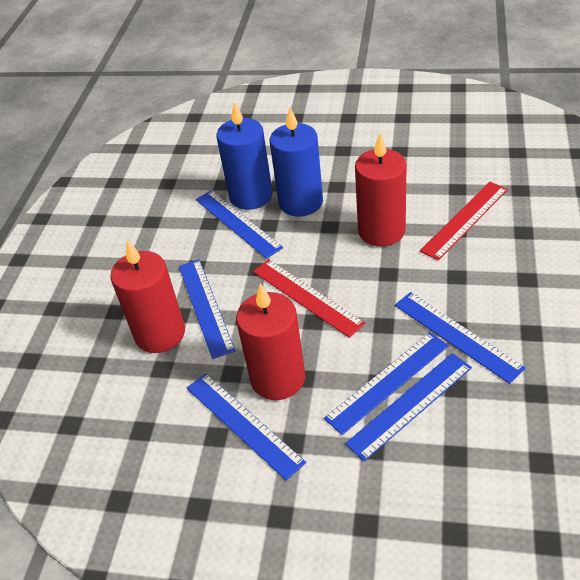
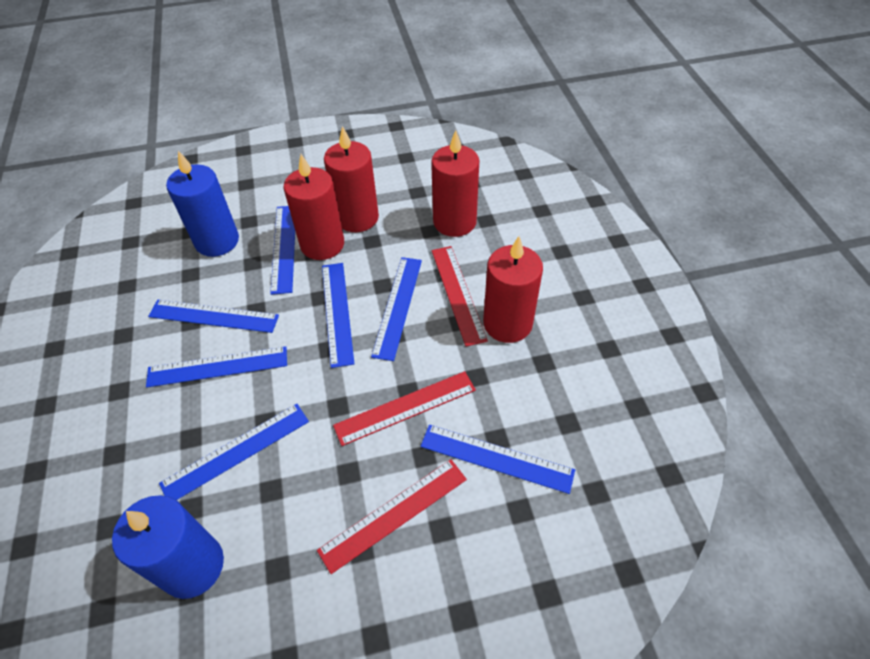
blue ruler: [179,260,235,359] [187,373,306,481] [196,190,283,259] [324,332,449,435] [345,353,472,461] [395,292,526,384] = 6 -> [146,346,287,387] [148,300,279,333] [159,404,309,500] [270,206,295,295] [322,263,354,368] [371,257,422,361] [421,425,575,494] = 7
red candle: [110,240,185,353] [236,283,305,400] [355,133,407,246] = 3 -> [284,154,344,260] [324,126,379,232] [431,130,479,237] [483,236,543,343] = 4
red ruler: [253,259,366,338] [420,182,508,261] = 2 -> [317,459,467,574] [333,371,476,446] [432,246,488,346] = 3

